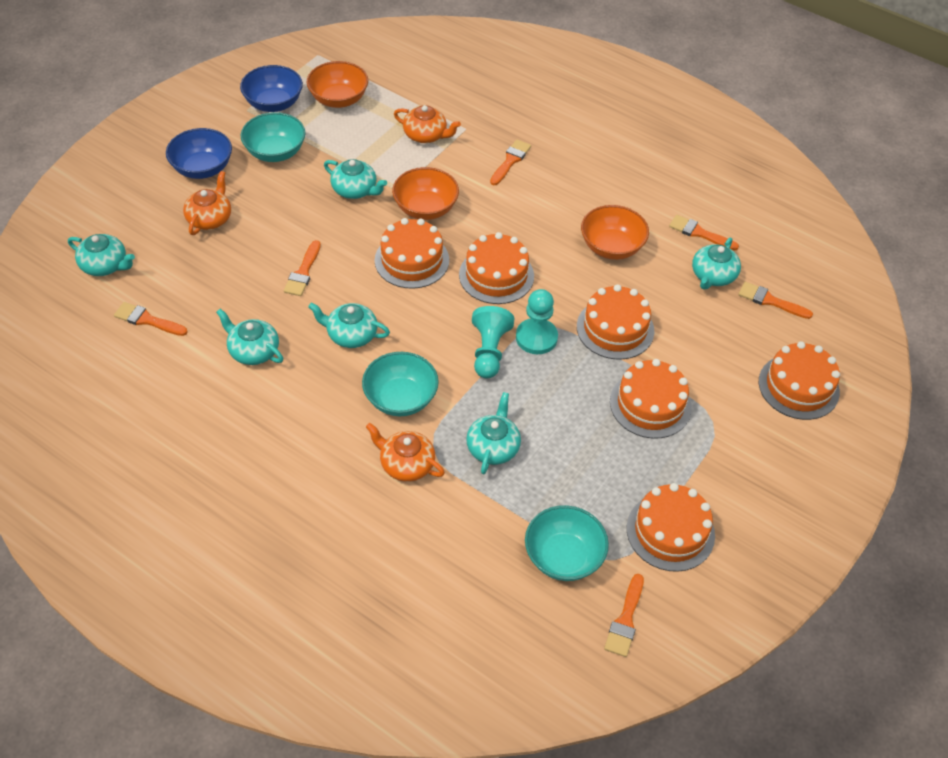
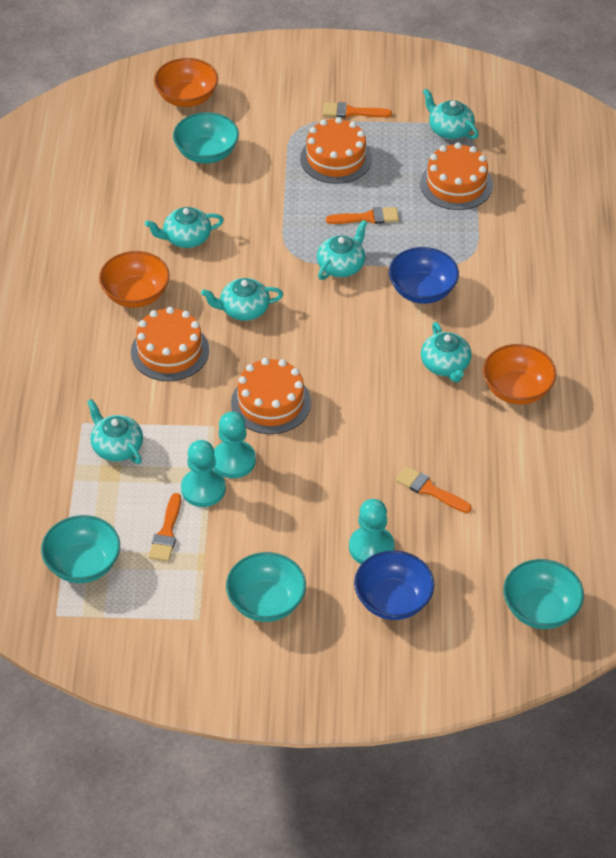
orange brush: [114,302,188,336] [284,240,321,296] [490,140,531,185] [604,574,644,657] [669,215,739,251] [738,282,813,319] = 6 -> [149,493,181,562] [323,102,392,118] [326,207,399,224] [396,466,472,513] = 4
orange cake: [375,218,449,289] [459,232,534,304] [577,284,655,360] [610,359,692,439] [627,483,715,572] [759,341,840,420] = 6 -> [131,307,209,381] [231,358,311,434] [300,117,372,184] [420,142,493,210] = 4
orange teapot: [183,171,231,235] [366,423,445,482] [394,105,461,143] = 3 -> none = 0
turquoise bowl: [241,112,305,162] [362,352,439,416] [525,505,609,581] = 3 -> [41,515,120,583] [173,112,239,163] [226,552,306,622] [503,559,584,629] = 4
turquoise pawn: [472,306,514,379] [516,289,558,354] = 2 -> [181,440,226,507] [214,412,256,478] [349,499,395,564] = 3

